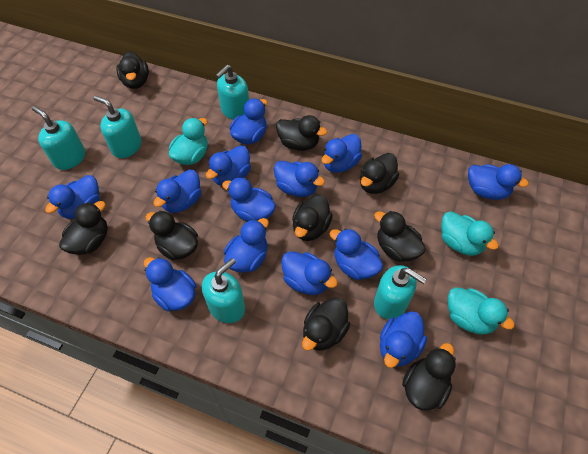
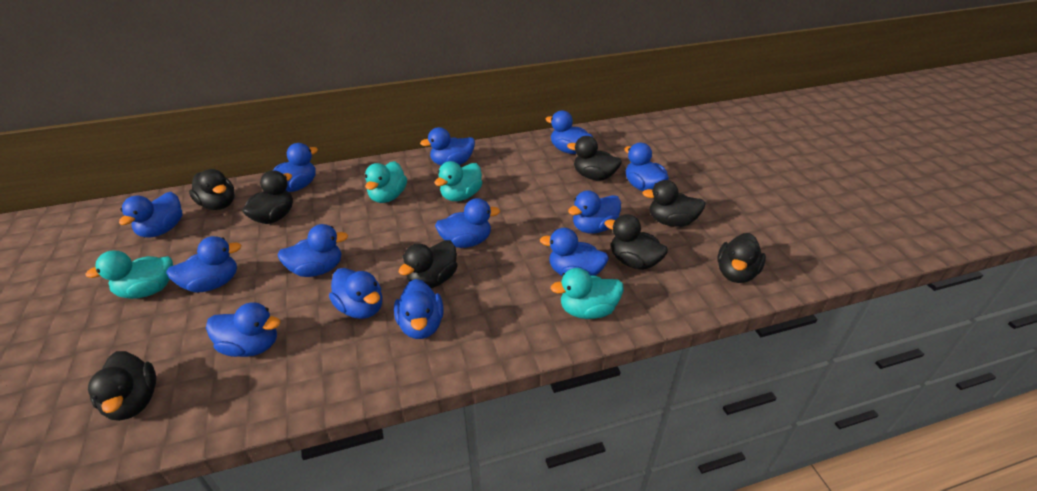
black duck: [59,201,108,255] [116,51,149,89] [146,211,198,260] [276,115,327,151] [292,194,333,241] [302,297,350,351] [360,153,399,194] [374,211,426,262] [402,343,456,410] = 9 -> [88,351,156,421] [189,169,235,210] [242,170,293,224] [399,240,458,288] [567,136,622,180] [604,214,668,270] [642,180,706,227] [717,233,766,283] = 8
turquoise duck: [169,118,208,165] [441,211,499,256] [448,287,515,335] = 3 -> [85,250,173,299] [365,161,407,203] [435,161,482,201] [551,268,624,319] = 4
turquoise soap dispenser: [32,106,85,170] [93,96,142,158] [202,258,245,323] [216,65,249,120] [374,265,427,319] = 5 -> none = 0

